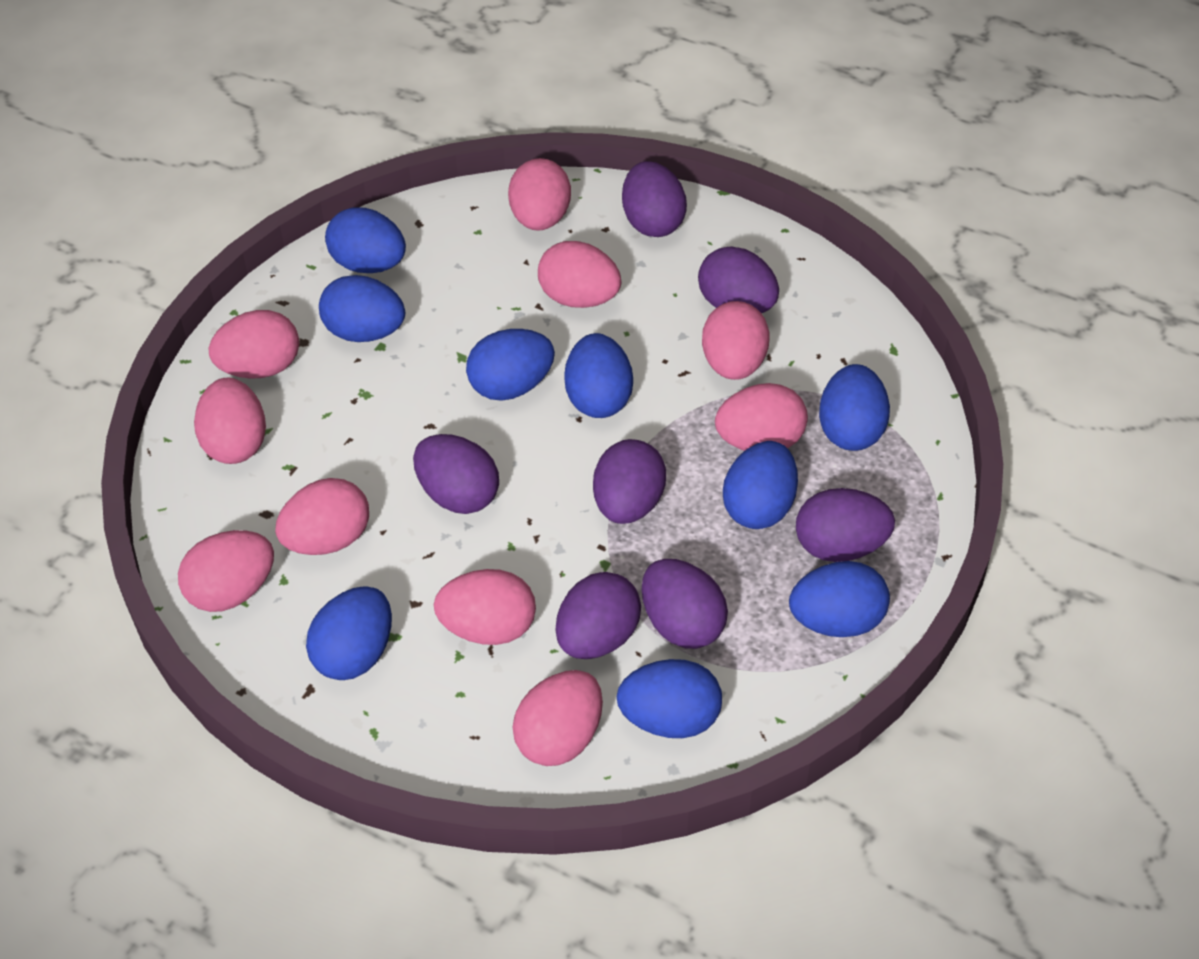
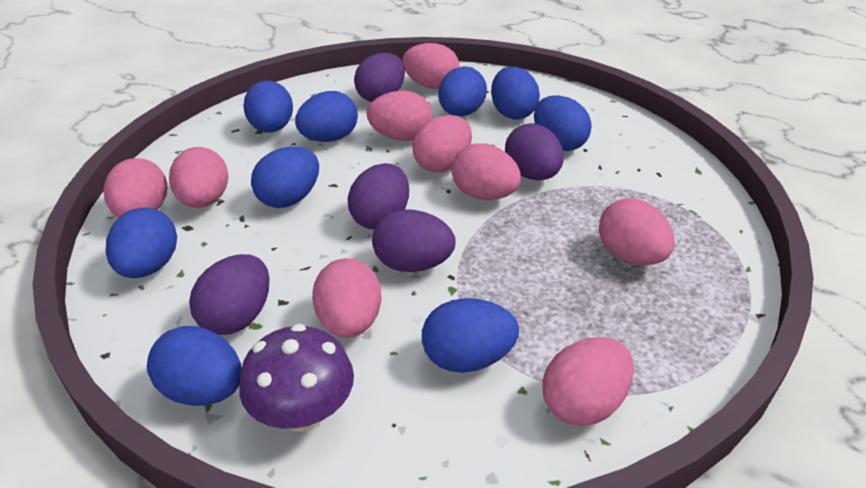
pink egg: [178,530,274,612] [194,378,266,464] [208,310,299,379] [275,478,369,555] [434,569,536,645] [508,158,571,231] [512,670,603,766] [538,241,621,308] [702,301,769,380] [715,383,808,451] = 10 -> [104,158,167,218] [169,147,229,208] [312,258,382,338] [366,91,433,141] [402,43,460,89] [412,115,472,172] [451,143,521,200] [542,337,634,426] [599,198,675,265] = 9
purple egg: [413,434,499,514] [556,572,641,659] [593,439,666,524] [622,161,687,237] [641,559,728,649] [698,246,779,313] [796,488,895,562] = 7 -> [189,254,270,335] [348,163,409,230] [354,53,405,102] [372,209,456,272] [505,123,564,180] = 5
purple mushroom: none = 0 -> [239,324,354,432] = 1

